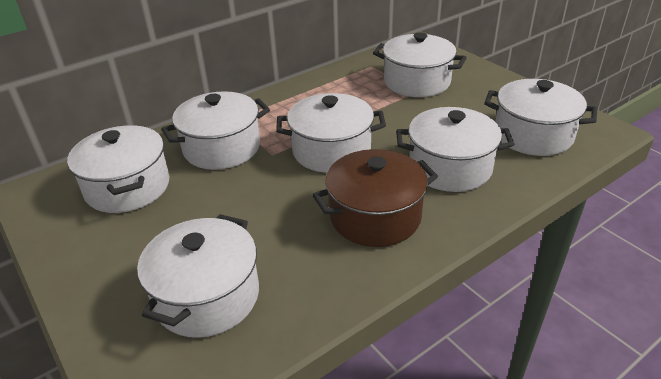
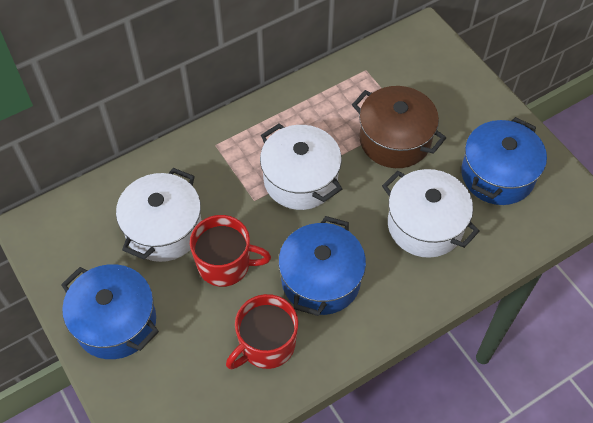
blue pot: none = 0 -> [61,264,159,359] [278,216,366,316] [461,117,547,205] = 3
red mug: none = 0 -> [190,215,271,287] [226,294,298,369] = 2
white pot: [67,125,170,213] [137,214,259,338] [161,91,270,170] [276,93,386,173] [373,32,466,97] [396,107,515,192] [484,79,597,156] = 7 -> [116,168,202,262] [260,123,342,210] [382,169,480,258] = 3

